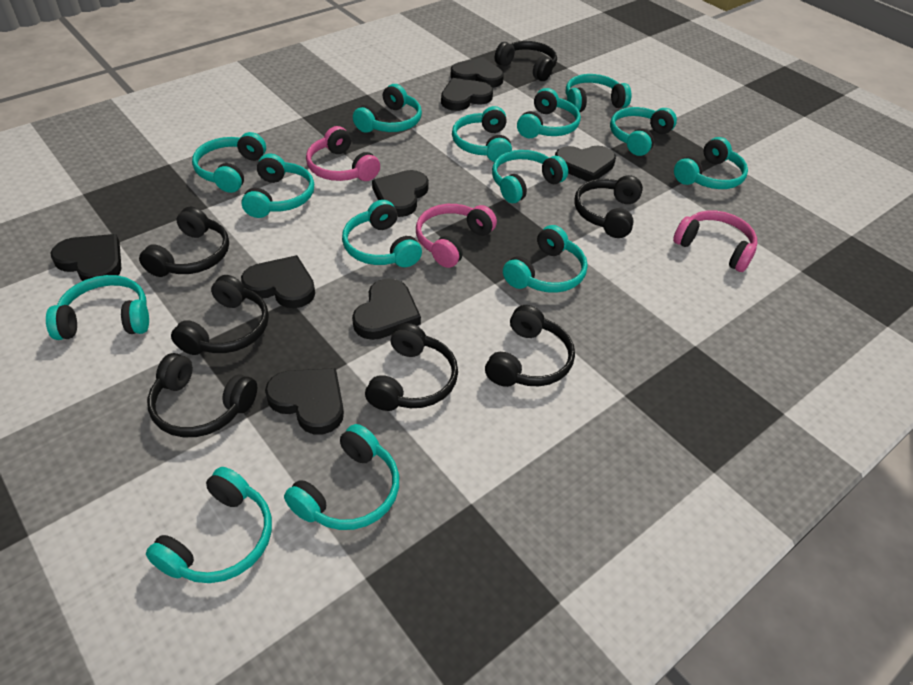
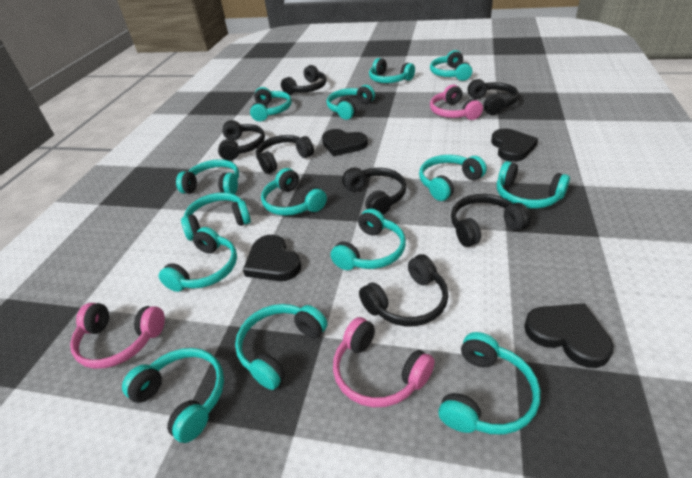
black heart: [51,234,122,281] [241,255,315,308] [265,368,344,435] [352,278,421,340] [372,170,429,217] [441,78,493,111] [450,57,504,88] [555,146,616,182] = 8 -> [243,235,301,281] [322,129,368,157] [491,129,538,162] [524,303,614,368] = 4

